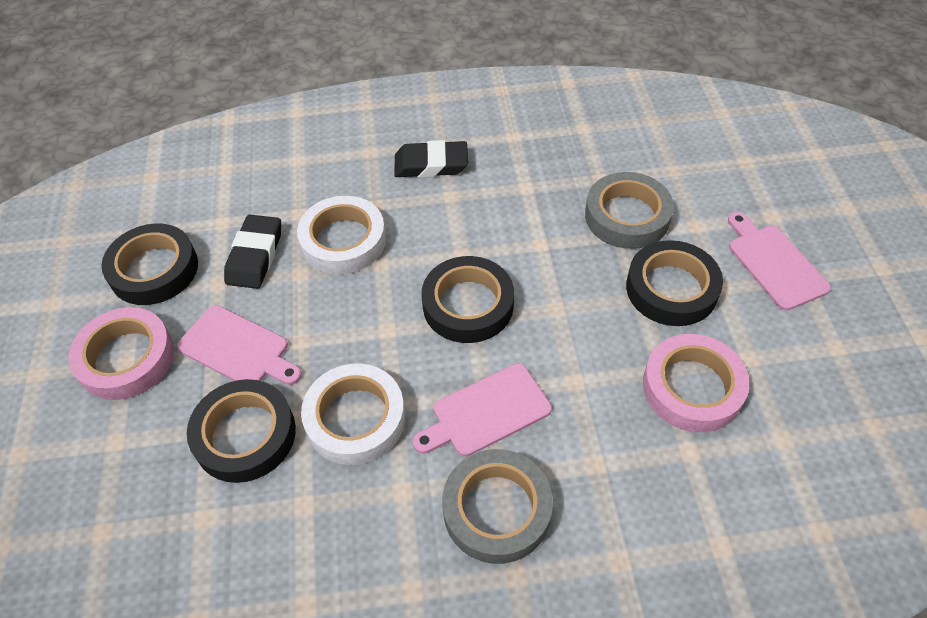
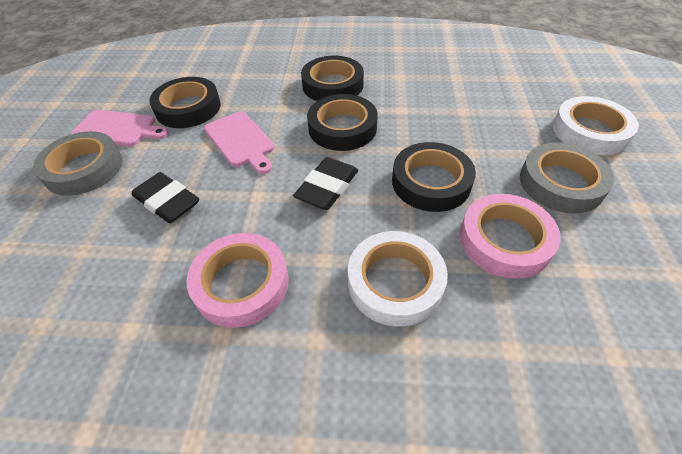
pink cutting board: [177,305,302,385] [412,363,552,457] [728,212,831,311] = 3 -> [71,110,169,146] [204,111,275,174] = 2

